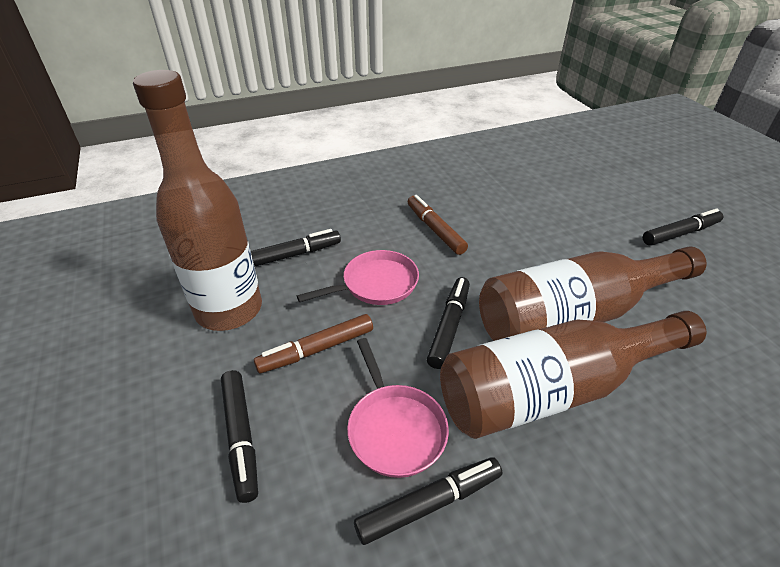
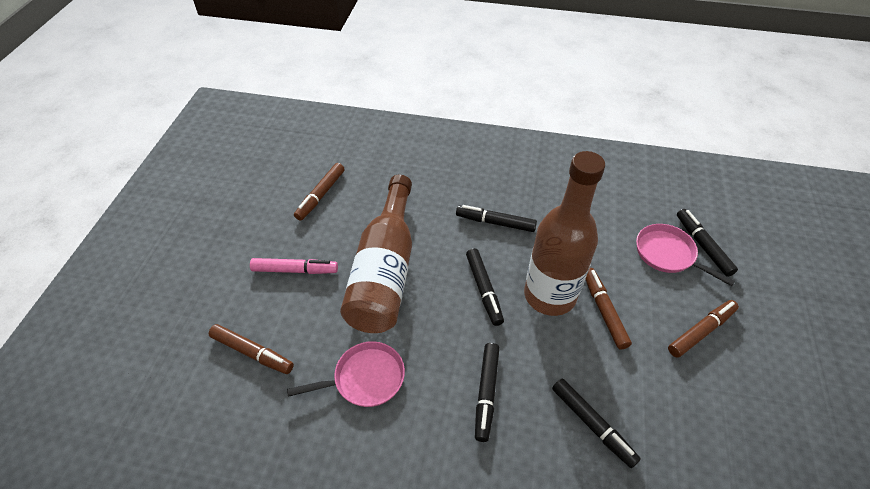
brown bottle: [133,70,262,331] [440,311,706,439] [479,246,707,341] = 3 -> [340,174,412,333] [524,151,605,316] = 2
brown marker: [254,314,373,373] [408,195,468,255] = 2 -> [209,324,294,374] [294,163,345,221] [585,268,632,349] [668,300,739,358] = 4
pink marker: none = 0 -> [250,258,338,274] = 1

